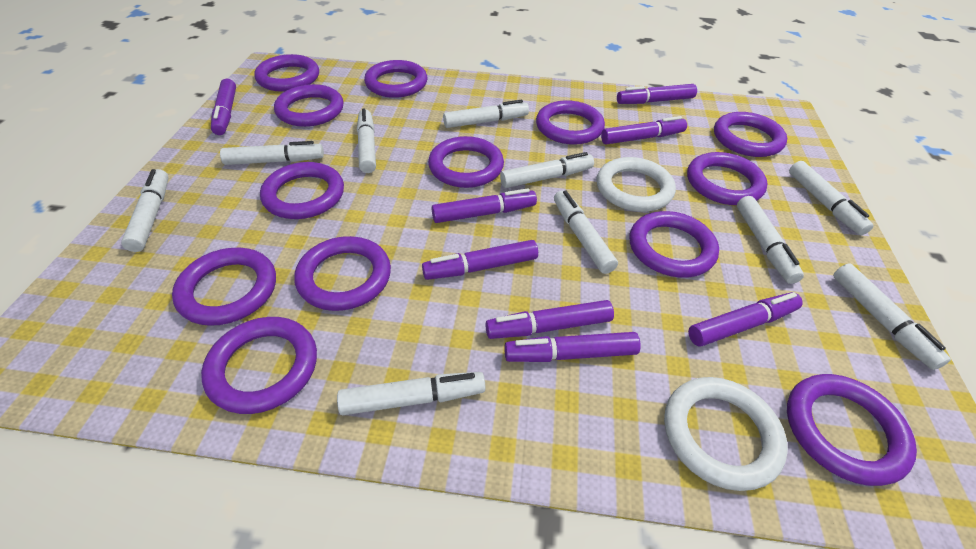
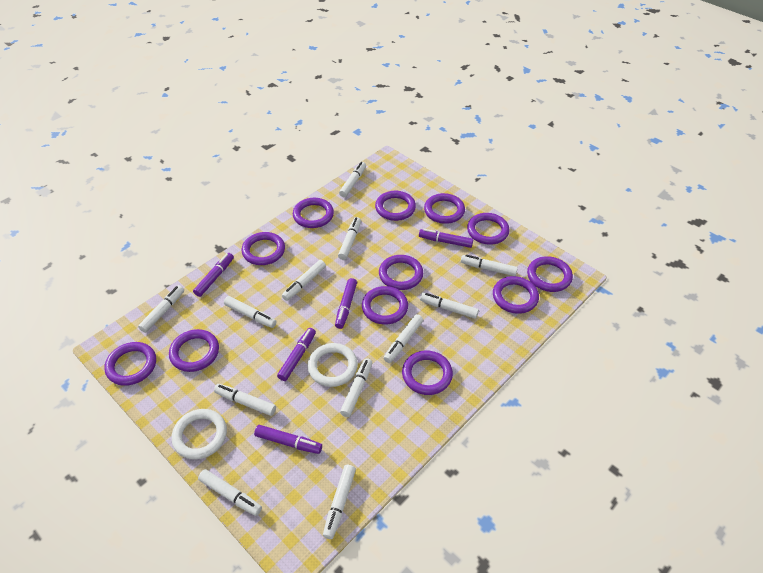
purple marker: [211,79,236,135] [422,240,538,280] [432,188,537,223] [485,300,614,339] [504,332,641,362] [601,116,687,144] [617,84,697,104] [688,292,803,346] = 8 -> [193,253,234,297] [254,425,322,454] [277,328,316,381] [335,278,357,329] [419,229,473,248] = 5
purple ring: [172,248,276,326] [201,317,317,414] [254,54,319,92] [260,162,344,219] [274,84,344,127] [294,236,391,311] [364,60,427,98] [428,136,504,188] [536,100,605,145] [629,211,719,278] [687,152,767,205] [714,112,787,157] [787,374,917,486] = 13 -> [104,342,156,386] [169,329,219,372] [242,232,285,265] [293,198,334,228] [362,286,408,324] [375,191,416,221] [379,255,423,290] [402,350,453,395] [424,193,465,224] [467,213,509,245] [493,276,539,314] [527,256,573,292] = 12
white marker: [121,169,169,252] [220,141,324,165] [337,372,486,415] [357,108,376,173] [443,100,529,128] [500,152,594,188] [554,190,618,274] [737,196,804,284] [789,161,874,235] [833,263,951,370] = 10 -> [138,285,184,333] [198,469,262,516] [214,384,276,416] [224,296,276,328] [282,260,326,301] [323,465,356,539] [338,217,361,260] [339,162,366,197] [340,358,372,417] [384,314,423,363] [420,293,479,319] [461,255,518,276] = 12

